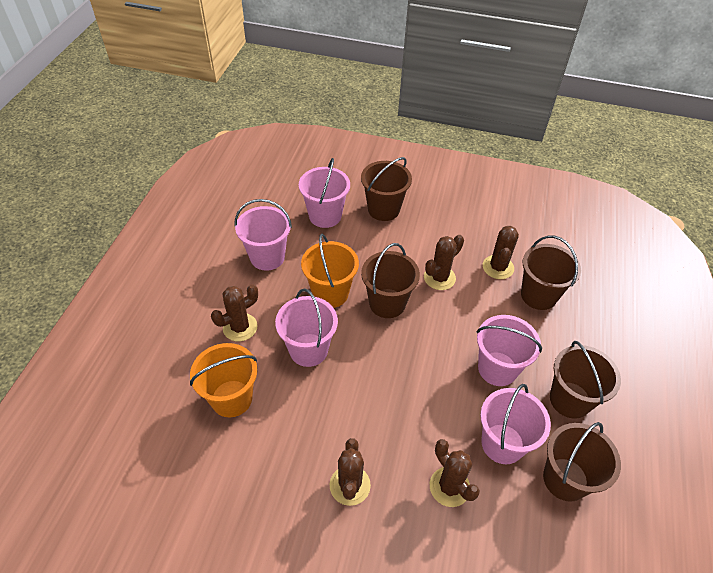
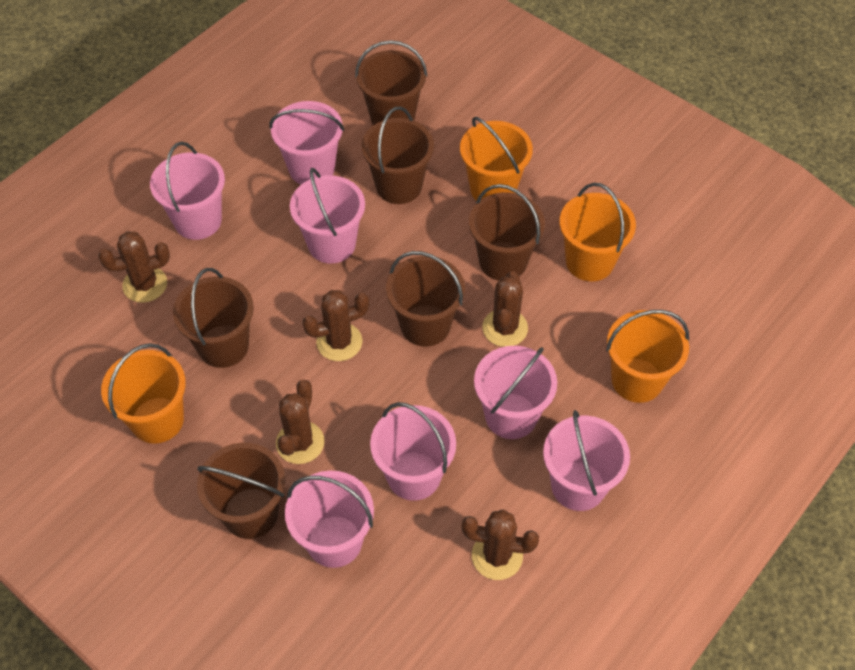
brown bucket: [361,157,412,221] [361,243,420,318] [521,236,581,310] [543,422,621,502] [550,341,621,419] = 5 -> [173,268,254,368] [197,443,285,539] [355,40,427,125] [361,107,434,204] [386,251,465,346] [469,184,545,281] = 6
orange bucket: [190,343,257,417] [301,234,359,308] = 2 -> [101,343,186,444] [460,117,533,201] [559,183,636,281] [606,310,689,403] = 4
pink bucket: [234,199,292,271] [275,289,338,367] [299,158,350,228] [476,315,542,386] [480,384,551,464] = 5 -> [150,142,225,240] [269,101,344,185] [285,471,374,568] [290,168,365,264] [370,402,456,501] [474,346,557,439] [543,410,630,511] = 7

